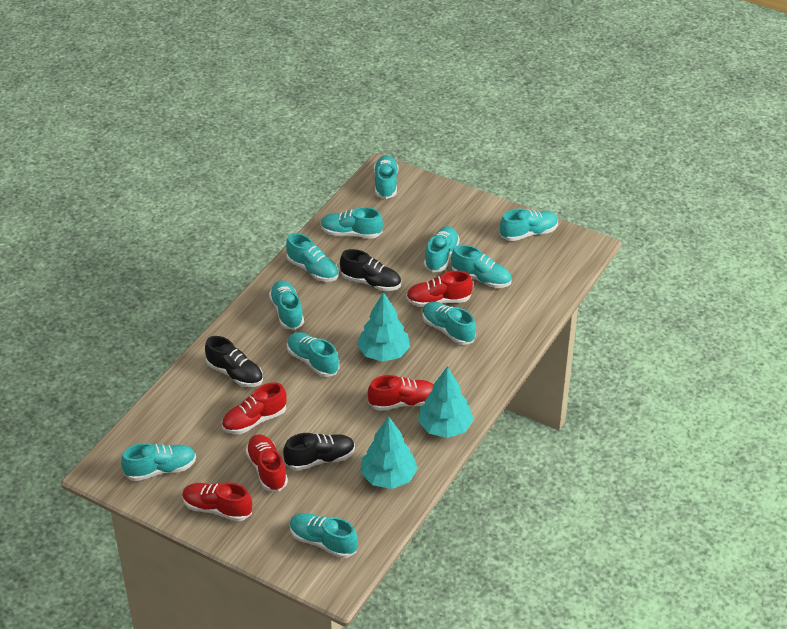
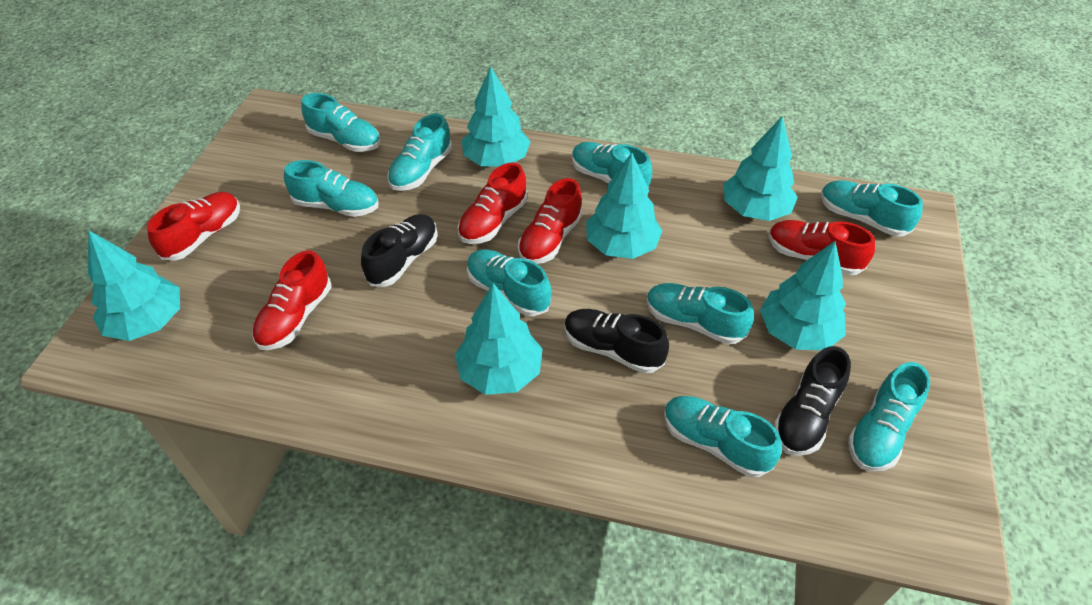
turquoise shoe: [121,443,196,481] [269,280,304,330] [286,233,339,282] [287,332,339,377] [290,513,358,558] [321,207,383,239] [374,155,398,199] [422,302,476,345] [424,226,460,272] [451,245,512,288] [500,208,558,241] = 11 -> [284,160,378,217] [302,93,380,152] [387,114,452,191] [467,249,551,316] [572,142,652,188] [647,283,754,344] [664,396,782,477] [821,180,923,237] [848,362,930,471] = 9
turquoise tree: [357,292,410,362] [360,416,418,489] [418,367,474,438] = 3 -> [88,230,180,341] [455,283,542,395] [462,66,531,167] [586,153,663,259] [723,117,798,221] [760,241,846,350] = 6

